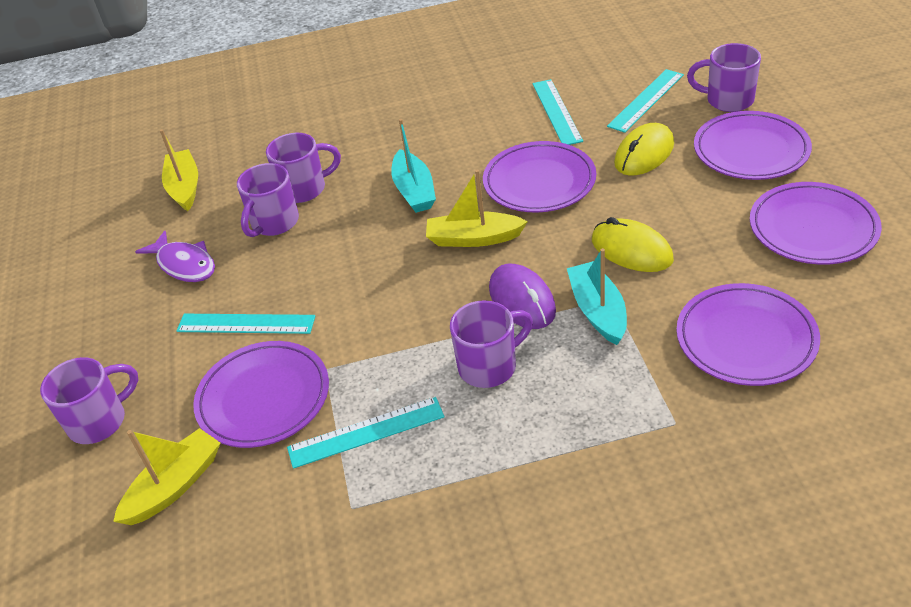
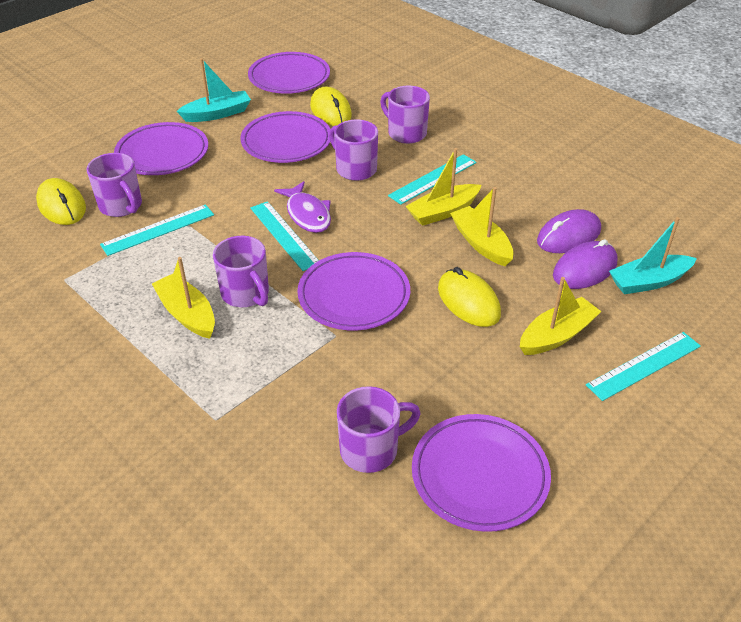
purple mouse: [489,264,556,329] = 1 -> [537,209,601,253] [553,239,618,289] = 2
yellow boat: [113,428,220,525] [160,129,198,211] [426,170,528,247] = 3 -> [152,257,215,339] [406,148,482,226] [450,187,513,266] [520,277,602,355] = 4
yellow mouse: [592,217,674,272] [614,123,674,176] = 2 -> [36,178,86,225] [310,87,352,126] [438,267,501,327] = 3

